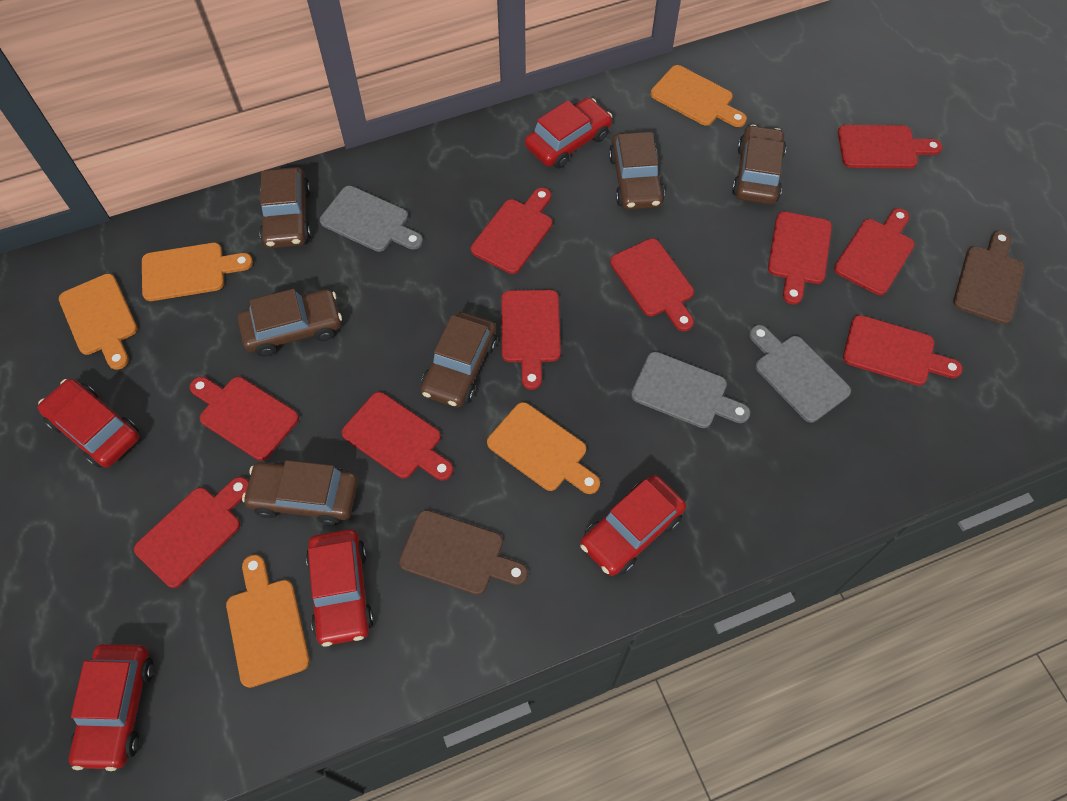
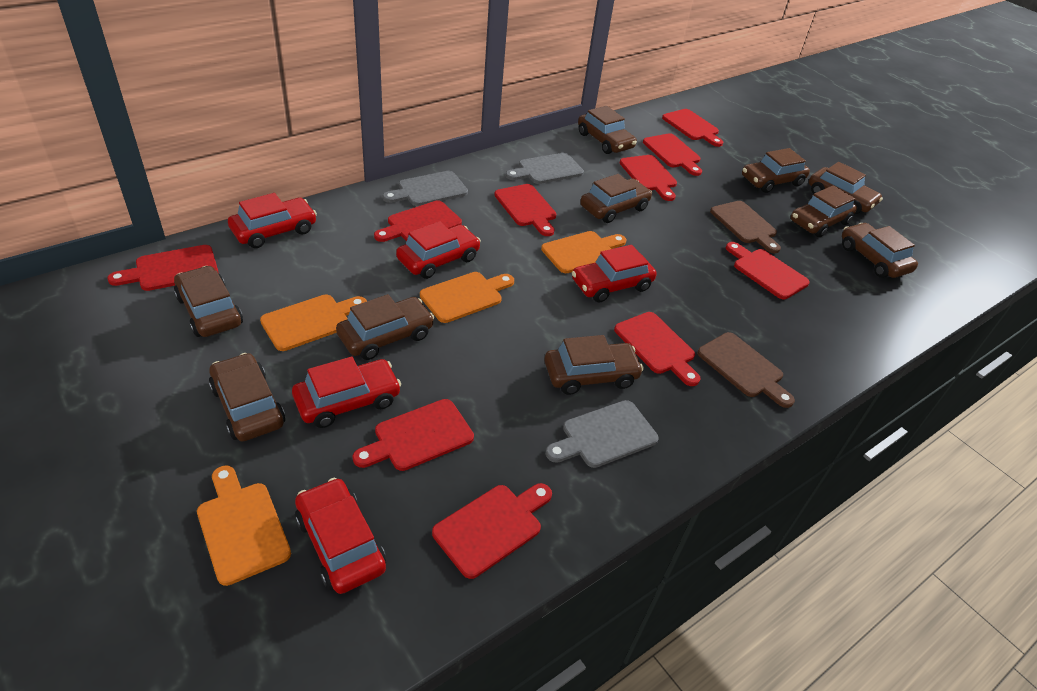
brown car: [238,289,342,356] [242,460,358,525] [259,167,311,248] [421,312,497,408] [609,132,665,210] [732,125,786,205] = 6 -> [174,266,243,337] [209,353,285,442] [336,294,434,360] [544,335,644,395] [578,106,637,154] [580,174,652,223] [742,148,810,193] [791,185,857,237] [809,162,883,214] [842,223,918,278] = 10
orange cutting board: [59,274,137,370] [142,243,253,301] [226,555,310,688] [487,402,600,494] [651,65,747,127] = 5 -> [197,465,291,586] [260,294,367,351] [420,272,514,323] [541,231,626,273] = 4

